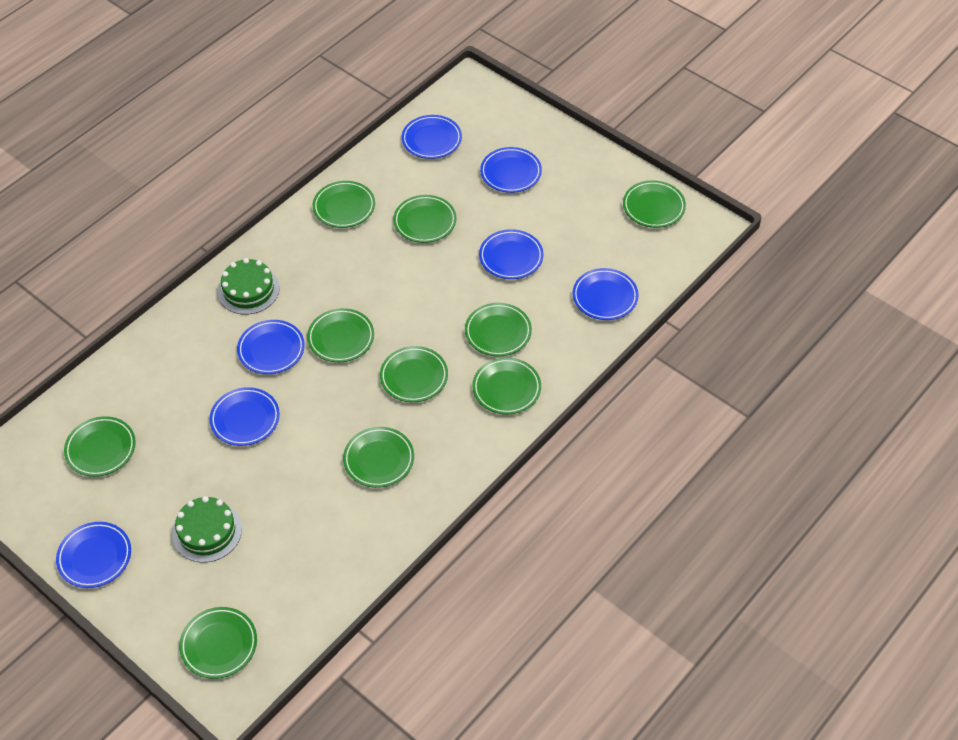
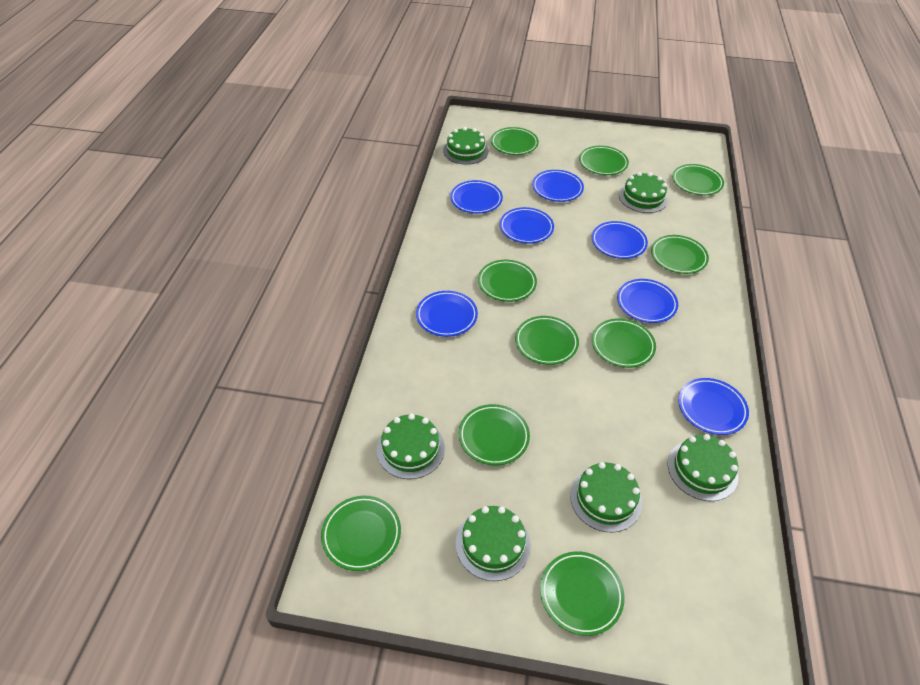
green cake: [172,496,242,563] [218,258,280,315] = 2 -> [377,414,445,479] [443,127,489,165] [456,506,531,581] [570,462,642,532] [619,172,668,213] [668,434,738,501] = 6

